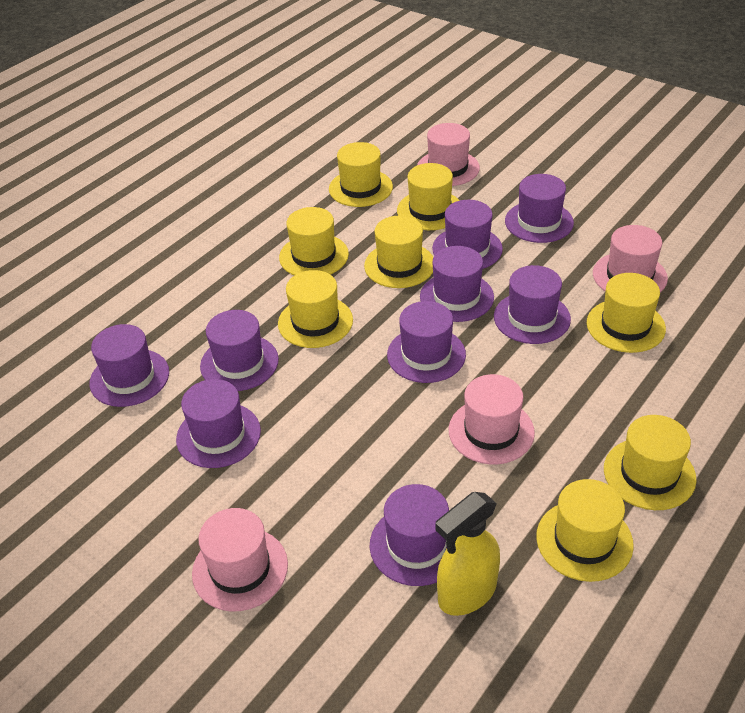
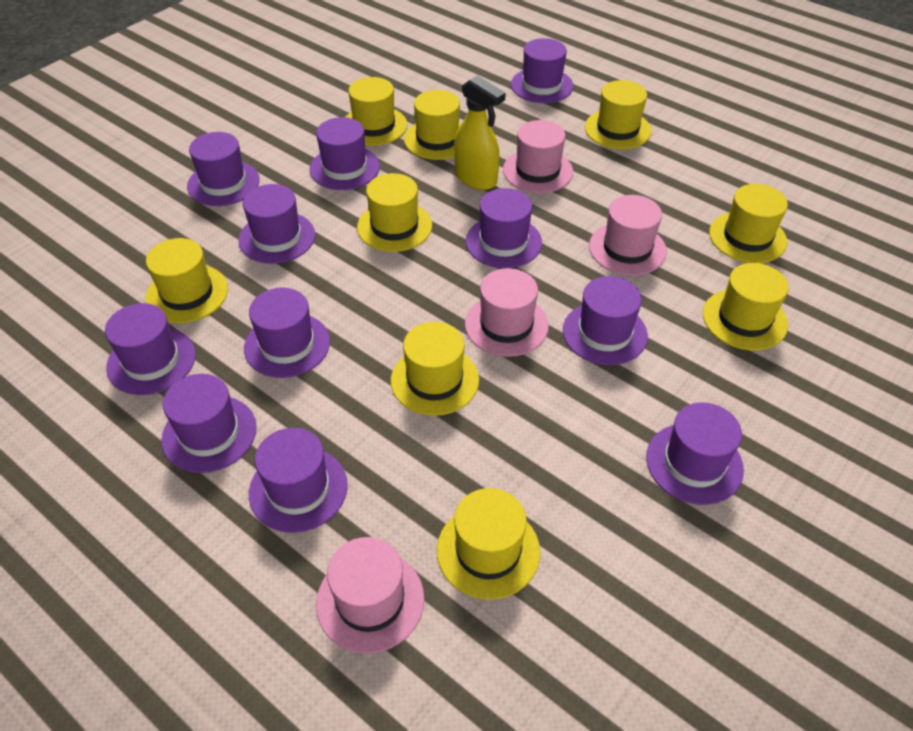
purple hat: [90,324,169,407] [176,379,261,468] [200,310,279,391] [370,484,449,586] [387,301,466,383] [420,246,494,322] [432,200,503,269] [494,265,571,344] [505,174,574,243] = 9 -> [105,303,196,395] [161,374,257,473] [187,132,260,206] [238,184,315,264] [244,288,330,378] [249,428,348,533] [310,117,380,190] [466,188,542,268] [511,38,574,103] [563,276,648,365] [646,402,744,505] = 11
yellow hat: [278,270,353,348] [279,207,349,275] [329,142,393,207] [364,216,434,288] [397,163,460,230] [536,479,634,582] [587,273,666,353] [604,415,696,510] = 8 -> [145,238,228,323] [346,77,407,146] [357,173,432,252] [391,322,479,416] [404,90,461,160] [437,488,540,600] [585,80,652,149] [703,263,789,350] [709,184,788,263] = 9

